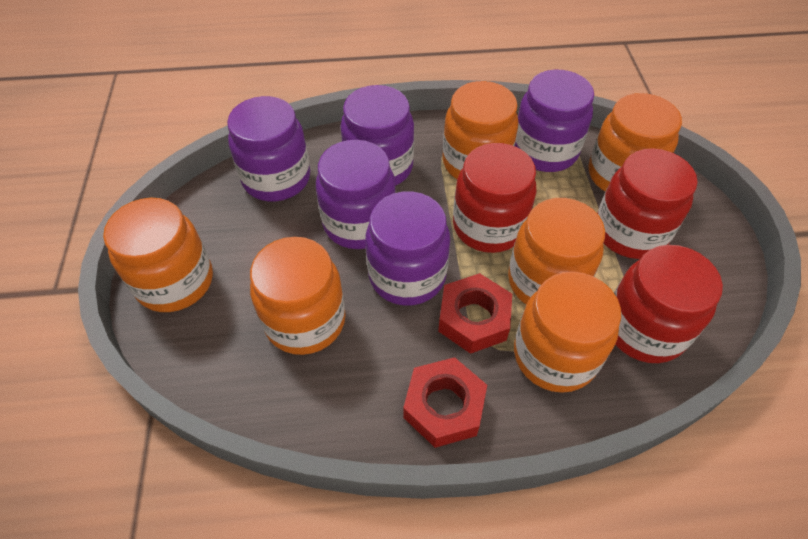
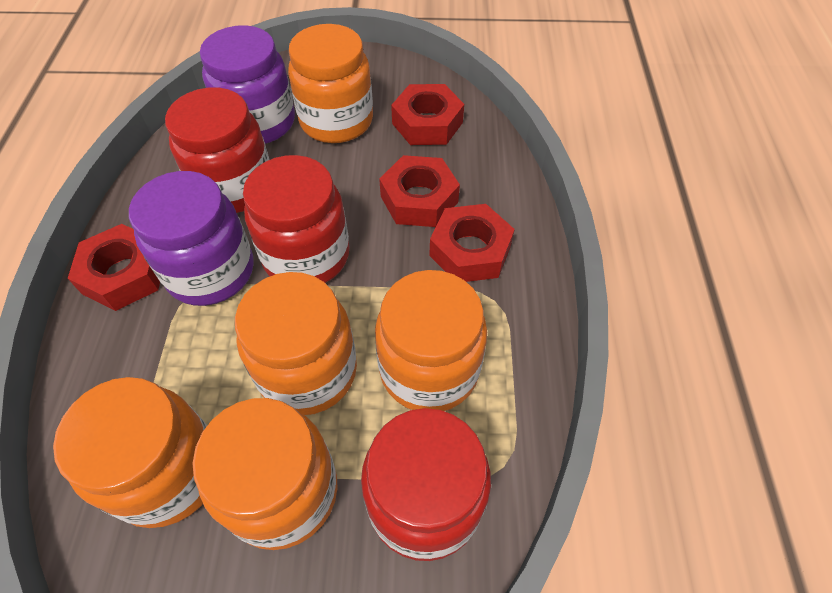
orange jar: [103,198,213,312] [250,237,346,355] [443,81,519,179] [508,198,605,304] [514,272,621,393] [589,93,682,192] = 6 -> [53,377,207,528] [192,398,338,550] [235,272,357,415] [288,24,373,143] [375,270,487,411] = 5
purple jar: [227,96,310,201] [316,140,396,249] [340,85,414,186] [365,191,450,306] [515,69,594,172] = 5 -> [129,171,254,306] [200,25,295,144] = 2
red nut: [403,357,487,448] [438,273,512,354] = 2 -> [68,224,160,311] [379,155,460,227] [391,84,464,145] [429,204,515,282] = 4

